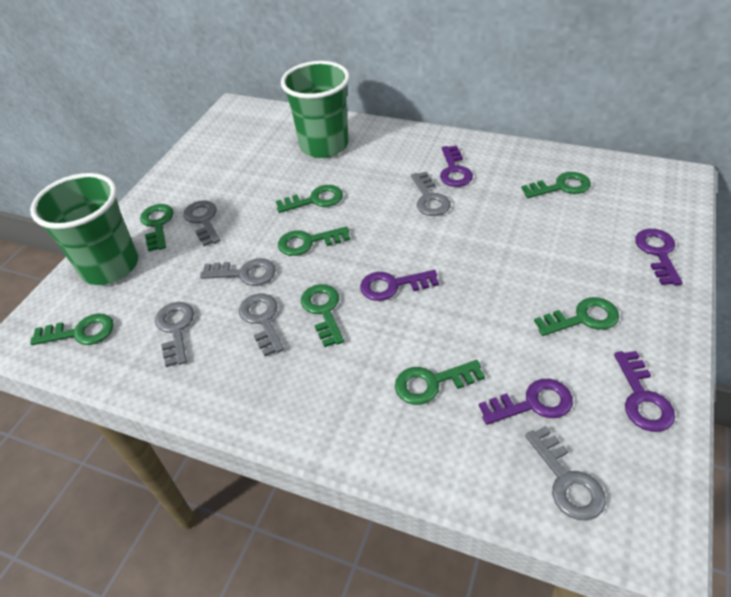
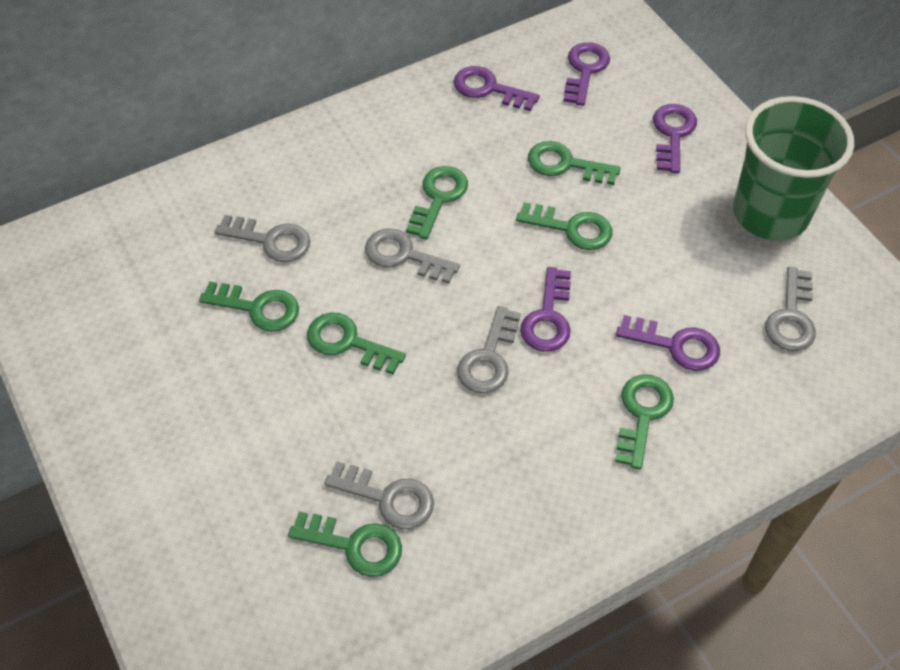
green cup: [30,173,138,285] [281,61,350,158] = 2 -> [733,96,854,241] = 1
green key: [30,313,114,345] [140,204,173,251] [276,185,343,213] [278,226,350,256] [301,284,344,347] [395,360,485,405] [521,172,591,198] [534,297,619,336] = 8 -> [199,281,299,331] [288,512,402,577] [307,313,406,374] [406,166,468,239] [516,202,612,250] [528,141,621,185] [615,374,674,470] = 7
grey key: [155,302,194,367] [184,200,220,246] [200,258,276,286] [239,294,284,356] [411,172,451,216] [525,426,606,520] = 6 -> [215,215,310,262] [324,461,434,529] [365,229,460,283] [457,306,521,393] [765,267,816,351] = 5

